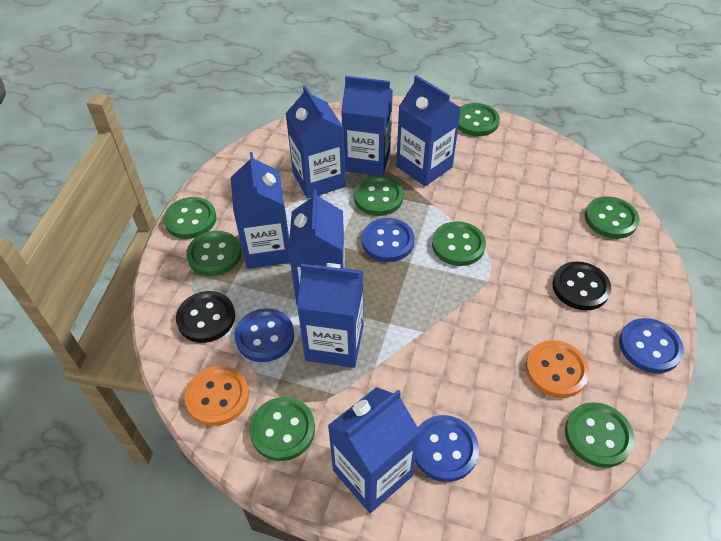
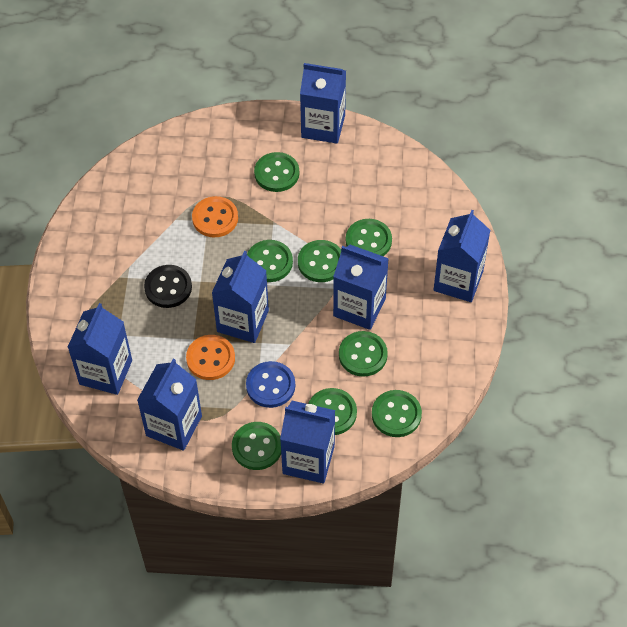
black button: [176,291,235,343] [552,262,611,310] = 2 -> [144,265,192,308] = 1
blue button: [235,308,294,362] [362,218,415,262] [415,415,479,482] [619,318,684,373] = 4 -> [246,361,295,408] = 1

